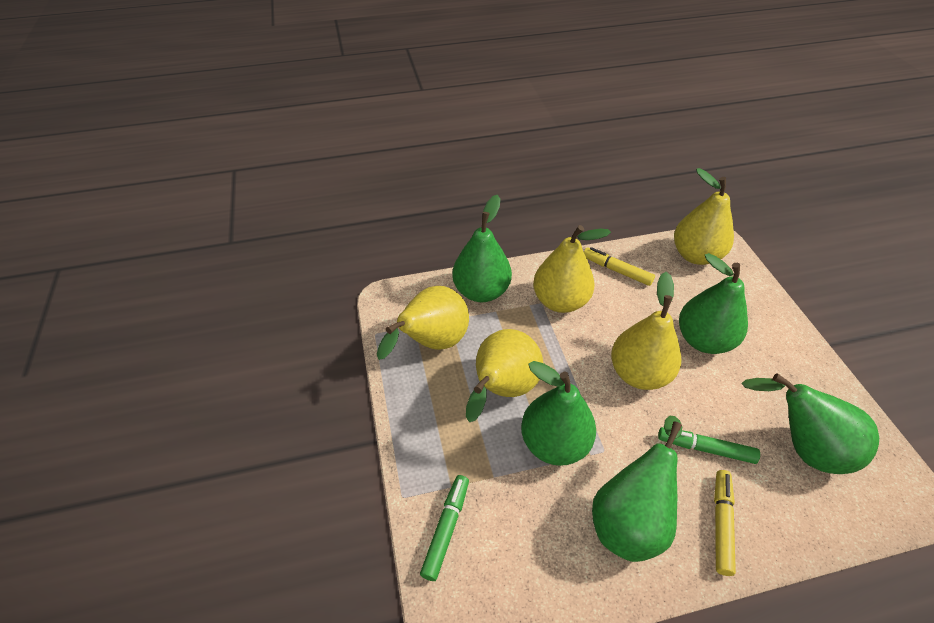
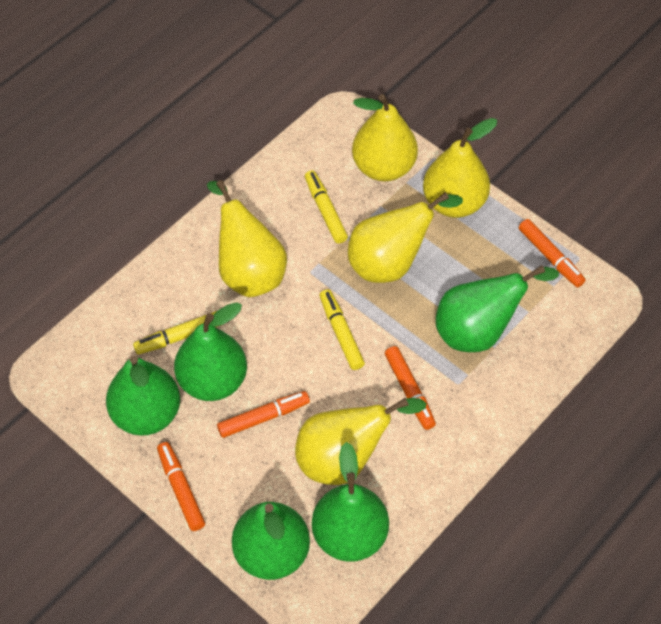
green marker: [420,475,469,581] [658,427,760,464] = 2 -> none = 0
orange marker: none = 0 -> [157,442,205,531] [217,391,310,438] [385,346,436,430] [519,219,586,288] = 4
yellow marker: [584,247,655,286] [714,470,736,576] = 2 -> [133,311,221,354] [305,170,348,243] [320,289,365,370] = 3

